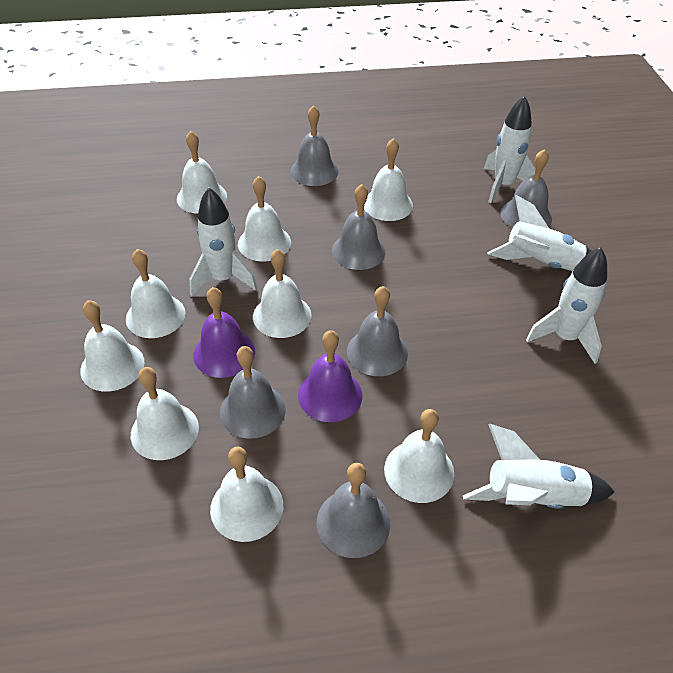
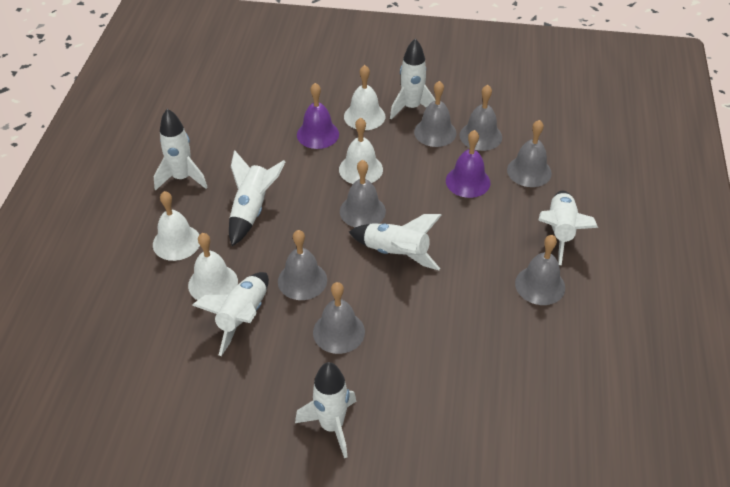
grey bell: [220,346,286,439] [290,105,338,186] [317,463,390,558] [332,184,385,270] [347,286,408,376] [500,149,552,228] = 6 -> [278,230,327,300] [313,282,365,354] [340,160,386,227] [414,81,456,147] [460,85,502,151] [507,120,552,187] [515,235,565,305] = 7
white bell: [80,300,145,392] [126,249,186,338] [131,367,199,460] [177,131,227,214] [210,447,283,542] [238,176,291,262] [253,249,312,338] [364,138,413,221] [384,409,454,503] = 9 -> [153,191,200,261] [188,233,238,300] [339,118,383,184] [344,65,385,130] = 4
white rocket: [189,188,257,296] [463,424,615,508] [484,96,535,203] [487,195,591,271] [526,247,607,364] = 5 -> [154,109,208,190] [192,272,269,356] [229,150,286,246] [295,362,356,458] [349,214,442,270] [390,38,436,120] [538,191,598,265] = 7

